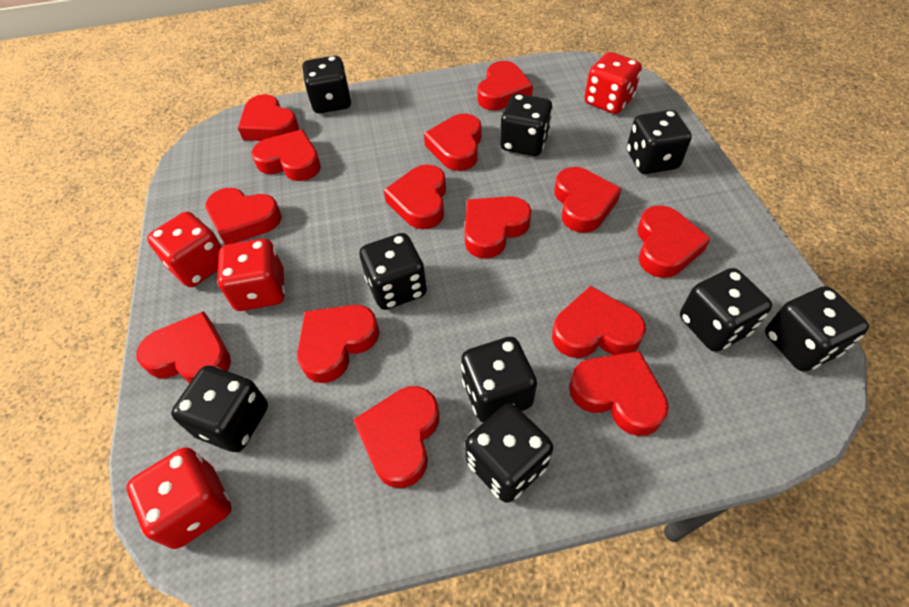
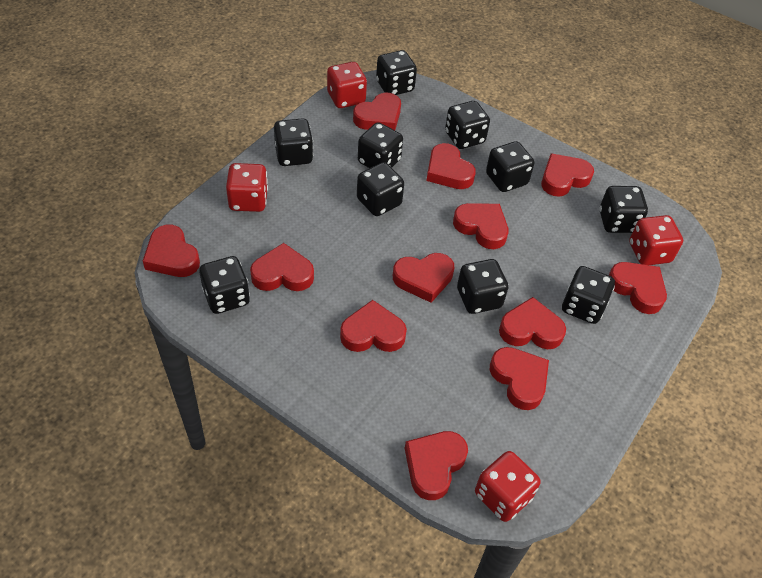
black dice: [171,366,268,452] [302,56,351,113] [360,233,427,310] [461,337,537,423] [465,403,553,503] [500,94,553,156] [627,110,692,174] [680,268,772,352] [765,286,869,372] = 9 -> [199,256,250,314] [274,118,313,166] [357,162,404,216] [358,122,403,168] [376,50,417,95] [445,101,490,149] [457,259,508,314] [486,141,534,192] [562,266,615,324] [599,186,648,233] = 10
red heart: [136,311,231,384] [205,188,282,245] [238,94,299,141] [252,130,321,181] [297,305,379,383] [353,386,439,488] [384,165,446,229] [424,113,481,171] [465,196,531,259] [478,61,533,110] [552,286,646,358] [555,167,622,233] [569,351,669,436] [637,205,711,278] = 14 -> [143,225,200,277] [250,243,314,291] [340,300,407,352] [353,93,401,130] [393,253,455,303] [405,431,468,500] [426,143,476,189] [453,203,508,249] [490,347,549,410] [499,297,566,349] [541,153,594,197] [609,262,667,314] = 12

